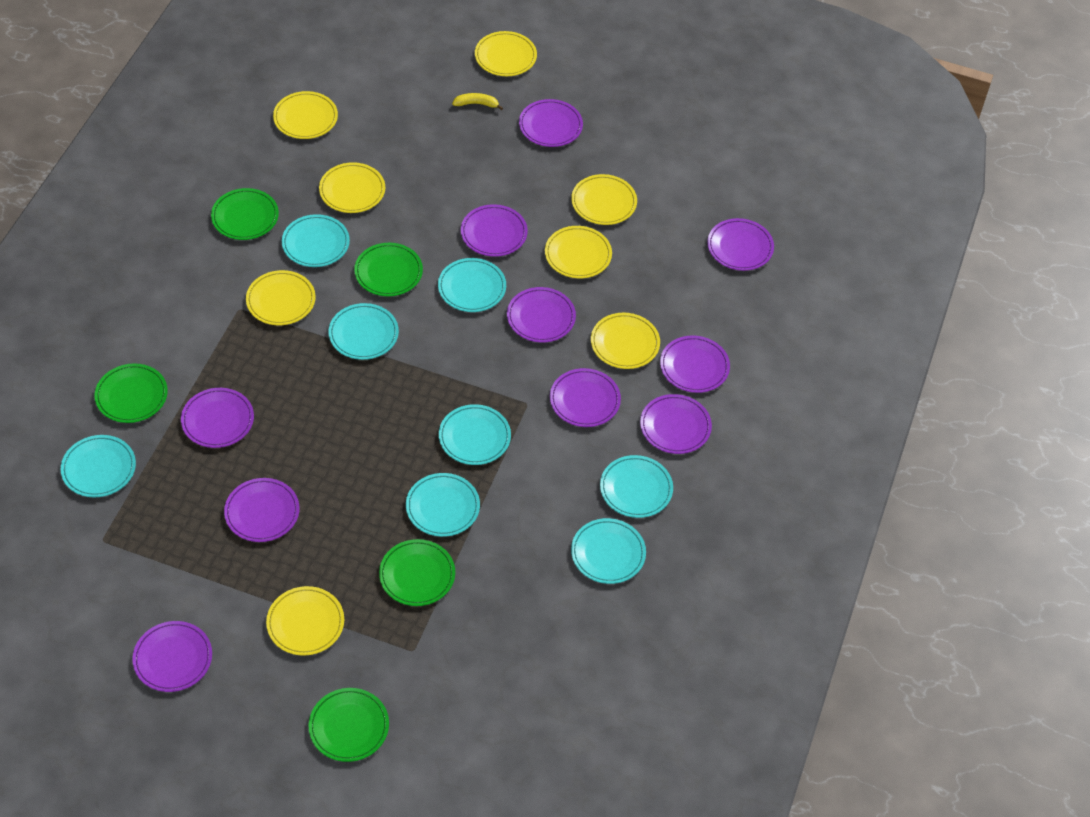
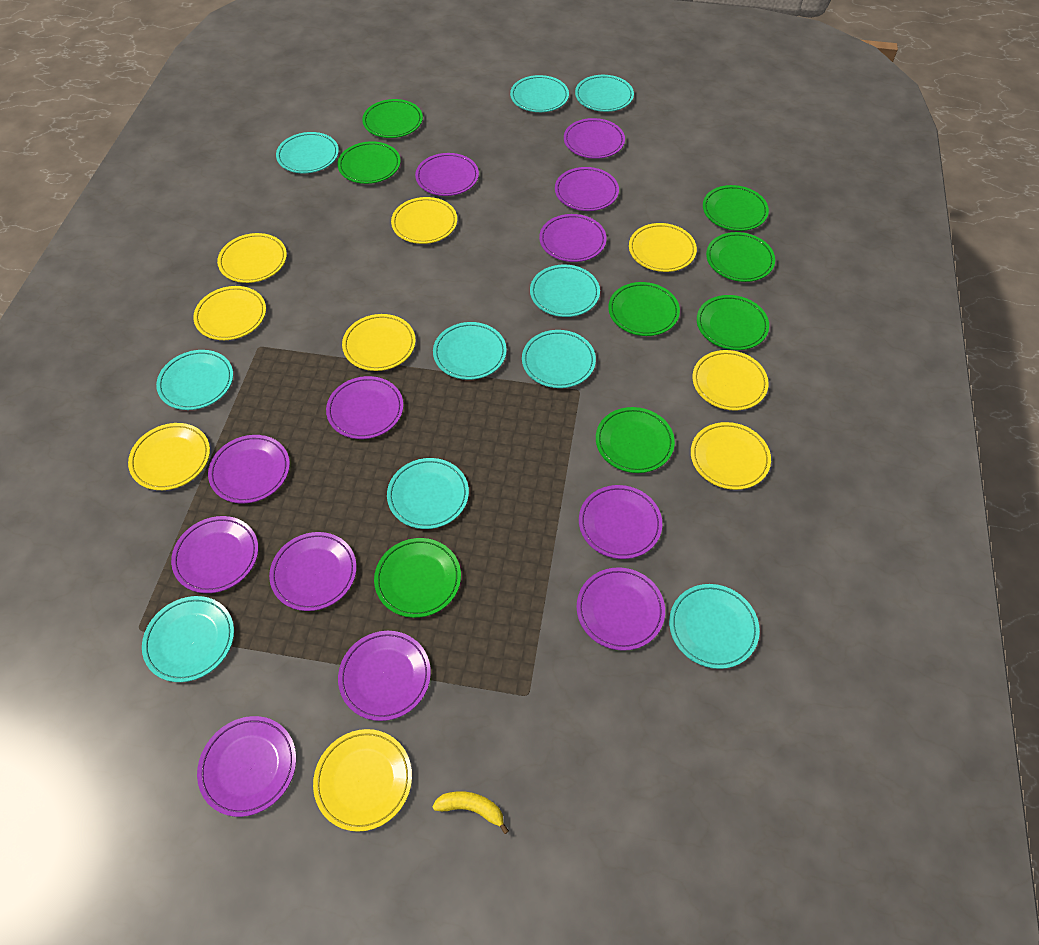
green plate: [95,364,168,423] [211,188,279,240] [308,688,389,762] [354,243,423,296] [379,539,455,606] = 5 -> [337,141,401,184] [362,99,423,138] [374,538,461,618] [596,407,675,473] [608,282,680,336] [697,295,769,350] [703,185,769,231] [706,232,775,282] = 8
purple plate: [132,621,212,692] [181,388,254,448] [224,478,299,542] [461,204,528,257] [507,287,576,343] [519,99,583,147] [550,368,621,427] [640,394,712,454] [660,335,730,393] [707,218,774,271] = 10 -> [171,516,258,593] [197,716,296,817] [208,435,290,504] [269,532,357,611] [326,376,403,439] [338,631,431,721] [415,153,479,196] [539,214,607,262] [555,167,619,211] [564,118,625,159] [576,567,665,651] [579,485,662,559] = 12
turquoise plate: [61,435,136,497] [282,214,350,267] [329,303,399,360] [406,473,480,537] [438,258,506,312] [439,404,511,465] [571,518,646,584] [600,455,673,518] = 8 -> [142,596,234,682] [156,350,233,410] [276,132,339,173] [387,458,469,529] [433,322,507,380] [510,75,569,112] [522,330,596,388] [530,264,600,317] [575,75,634,112] [669,584,760,669] = 10
yellow plate: [246,270,316,325] [266,586,344,656] [273,91,338,139] [319,162,385,213] [475,31,537,76] [545,226,612,278] [571,174,637,225] [591,313,660,369] = 8 -> [128,423,210,490] [193,286,266,340] [217,233,287,283] [313,729,412,832] [342,314,416,371] [391,197,457,244] [629,223,697,272] [691,422,771,490] [692,350,769,411] = 9

